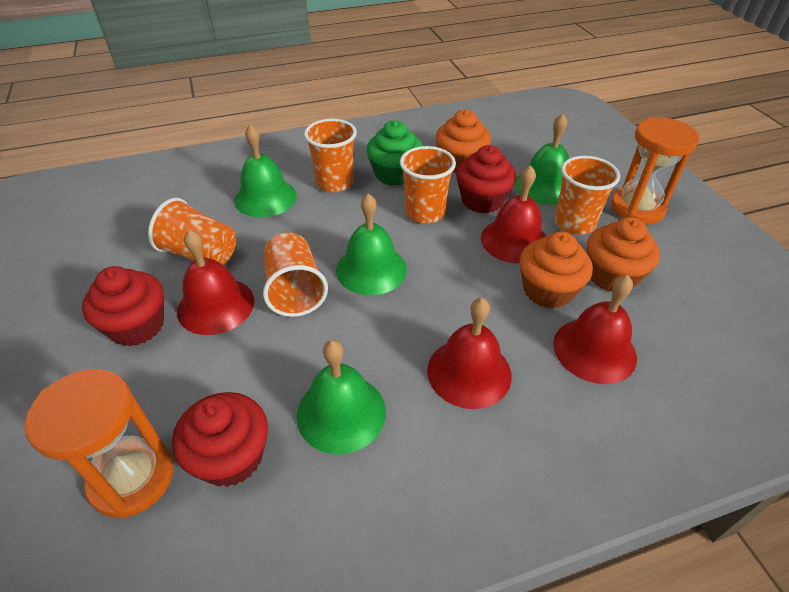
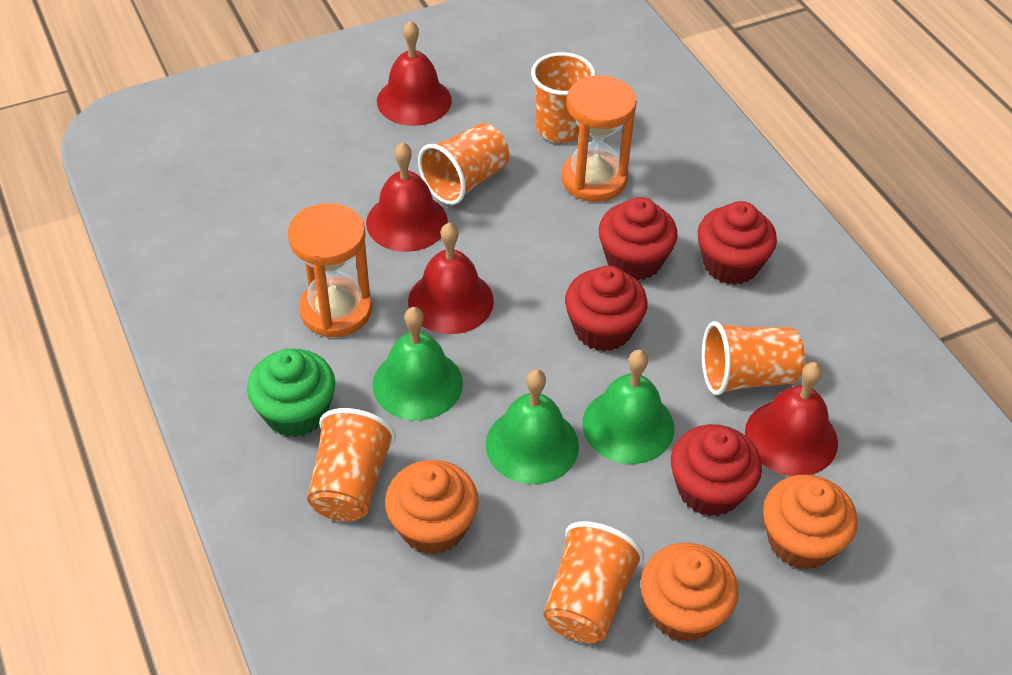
green bell: [234,124,297,218] [297,340,386,454] [336,194,407,295] [515,114,569,205] = 4 -> [372,307,463,421] [486,369,579,484] [582,350,674,464] = 3
red cupcake: [82,266,164,346] [172,392,268,487] [456,145,517,213] = 3 -> [565,266,648,351] [599,197,677,281] [671,424,762,516] [698,201,777,285] = 4

